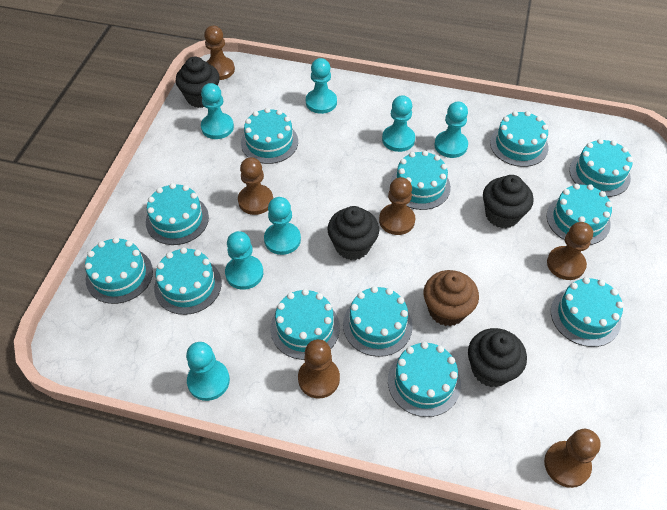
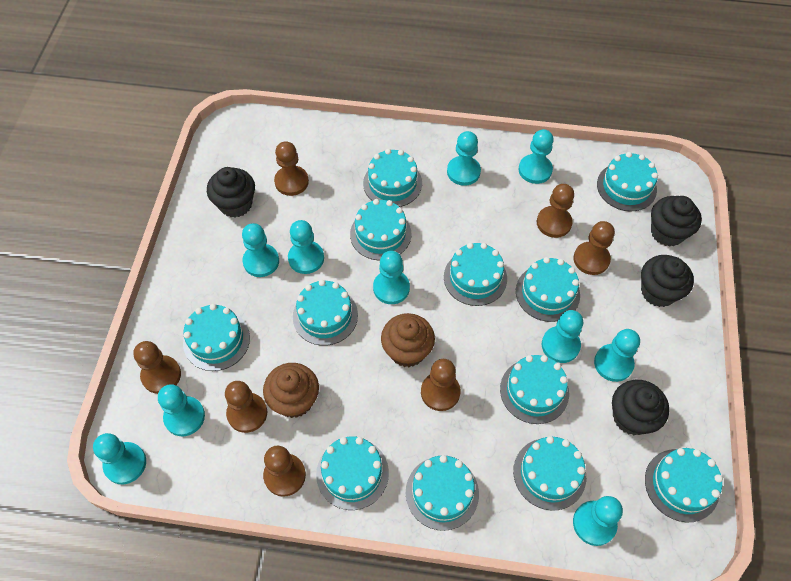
brown cupcake: [423,270,479,326] = 1 -> [263,363,319,418] [381,313,435,367] = 2
brown pawn: [204,26,235,80] [238,157,273,215] [298,339,340,398] [379,177,415,235] [544,429,601,488] [547,222,593,280] = 6 -> [133,341,181,394] [225,381,267,433] [263,446,306,497] [274,141,309,196] [421,359,461,411] [537,184,574,238] [573,221,615,275] = 7
turquoise pawn: [186,342,230,401] [201,83,234,139] [225,231,263,290] [264,197,301,255] [306,58,337,114] [382,95,415,152] [434,101,468,158] = 7 -> [93,433,146,484] [158,384,205,436] [242,223,279,277] [288,220,324,274] [373,251,410,304] [447,131,481,186] [519,129,554,184] [542,310,583,363] [573,496,623,546] [594,329,640,382] = 10

